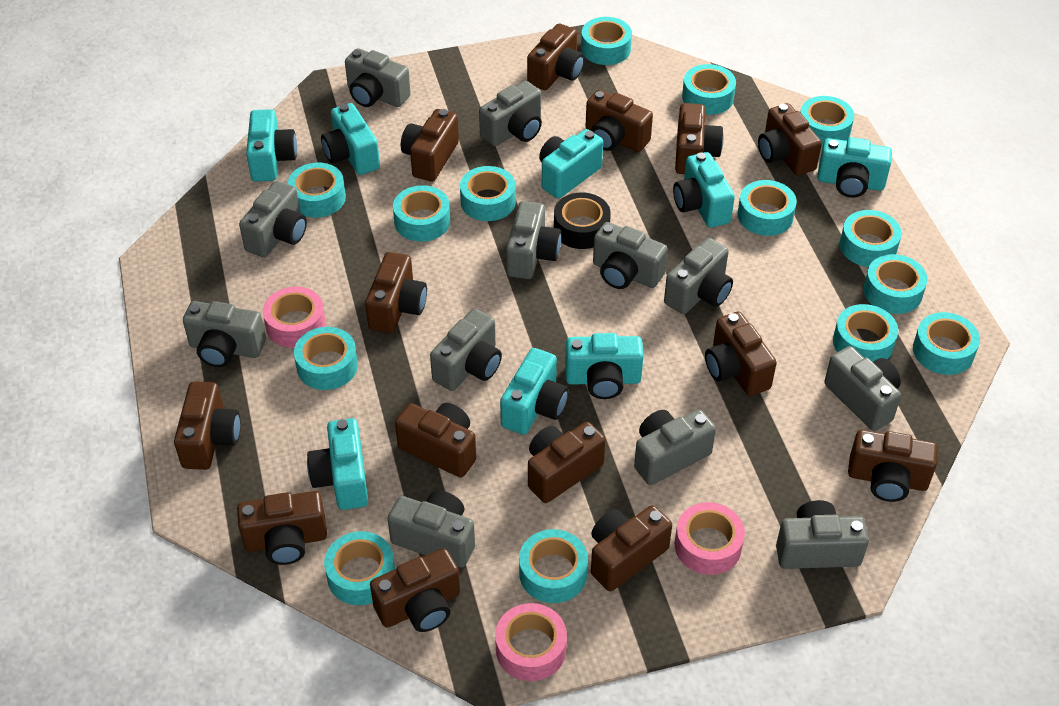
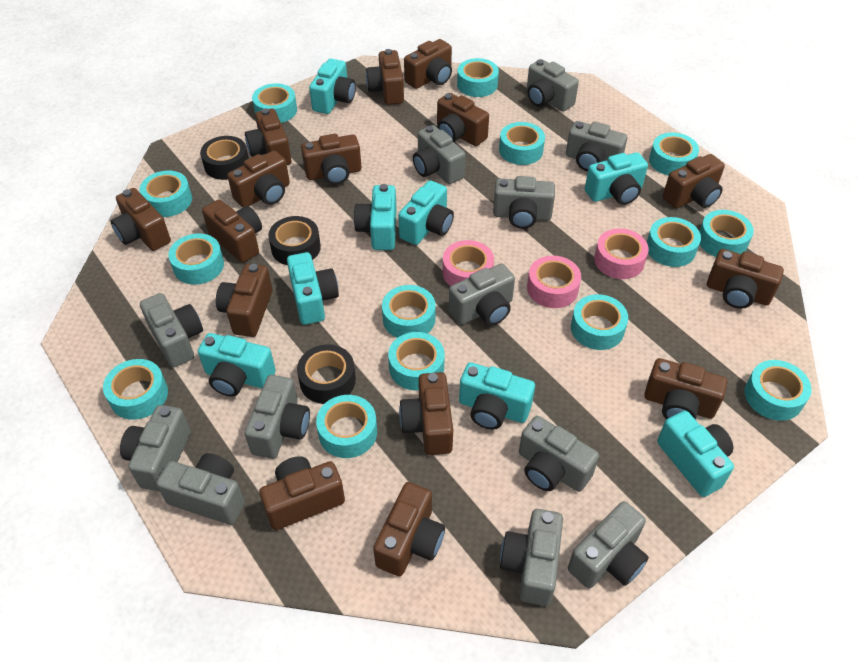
black tape: [554,193,611,249] = 1 -> [200,136,249,180] [268,216,321,265] [297,344,356,404] = 3
brown camera: [174,381,241,470] [237,491,327,565] [365,252,427,333] [370,548,460,632] [395,403,476,478] [401,109,459,182] [527,24,584,90] [528,422,606,503] [586,90,653,152] [591,505,672,591] [675,103,724,174] [705,311,777,396] [758,103,822,176] [848,430,938,502] = 14 -> [111,188,171,251] [202,200,262,263] [216,264,273,337] [227,151,290,207] [245,108,291,165] [259,456,345,530] [301,134,361,185] [366,49,404,105] [373,482,445,576] [399,372,453,455] [404,39,452,89] [437,93,489,146] [644,358,727,420] [663,154,725,208] [707,249,784,309] = 15

